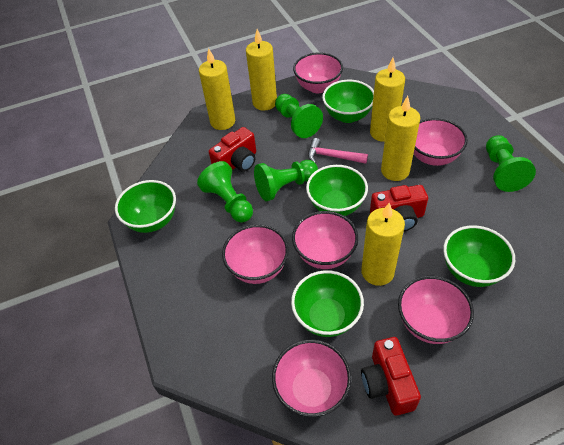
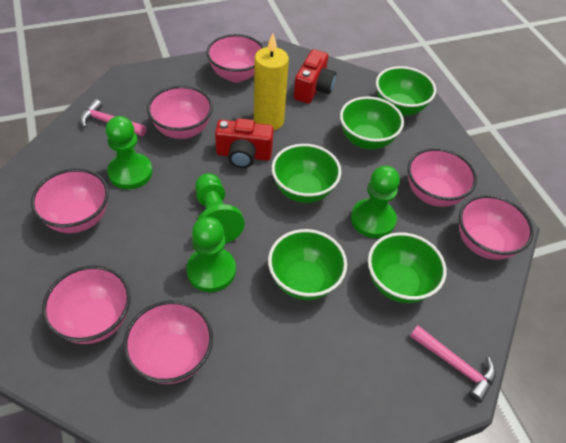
pink bowl: [222,224,289,284] [272,340,351,417] [292,211,358,269] [293,52,343,93] [398,276,474,344] [414,118,468,166] = 6 -> [31,169,109,233] [42,265,131,344] [123,300,213,384] [147,86,213,139] [207,34,264,83] [408,148,477,207] [459,195,534,260] = 7
pink hammer: [308,138,368,164] = 1 -> [80,99,147,136] [410,325,496,403] = 2
red camera: [209,127,256,172] [361,337,421,415] [370,185,428,231] = 3 -> [215,118,274,168] [294,49,336,104] = 2
yellow candle: [199,48,235,130] [246,29,277,111] [361,203,405,286] [370,58,405,142] [381,96,420,181] = 5 -> [254,33,289,131] = 1

